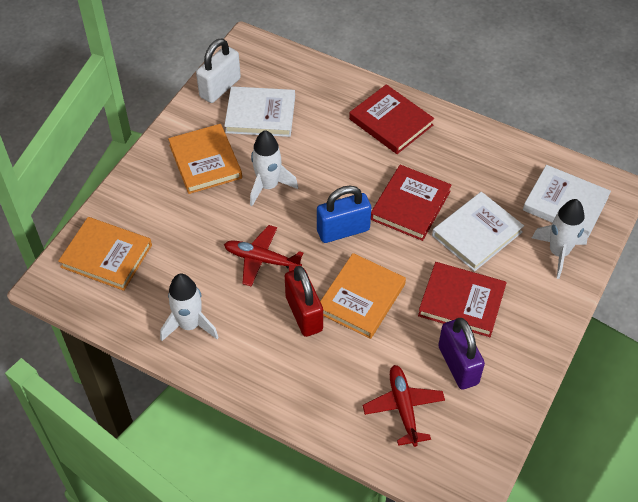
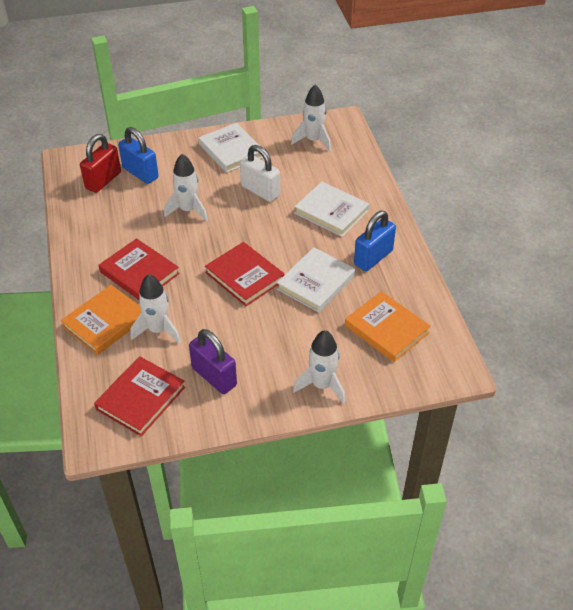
blue padlock: [317,186,371,243] = 1 -> [118,127,159,184] [354,211,396,271] = 2
orange book: [58,217,152,291] [168,124,242,194] [320,253,406,339] = 3 -> [61,285,141,355] [345,291,431,362] = 2
red plane: [224,225,303,287] [363,365,445,447] = 2 -> none = 0
white rocket: [160,274,219,341] [250,130,298,206] [532,199,588,279] = 3 -> [130,274,181,344] [164,154,208,222] [291,85,331,151] [293,330,345,404] = 4

